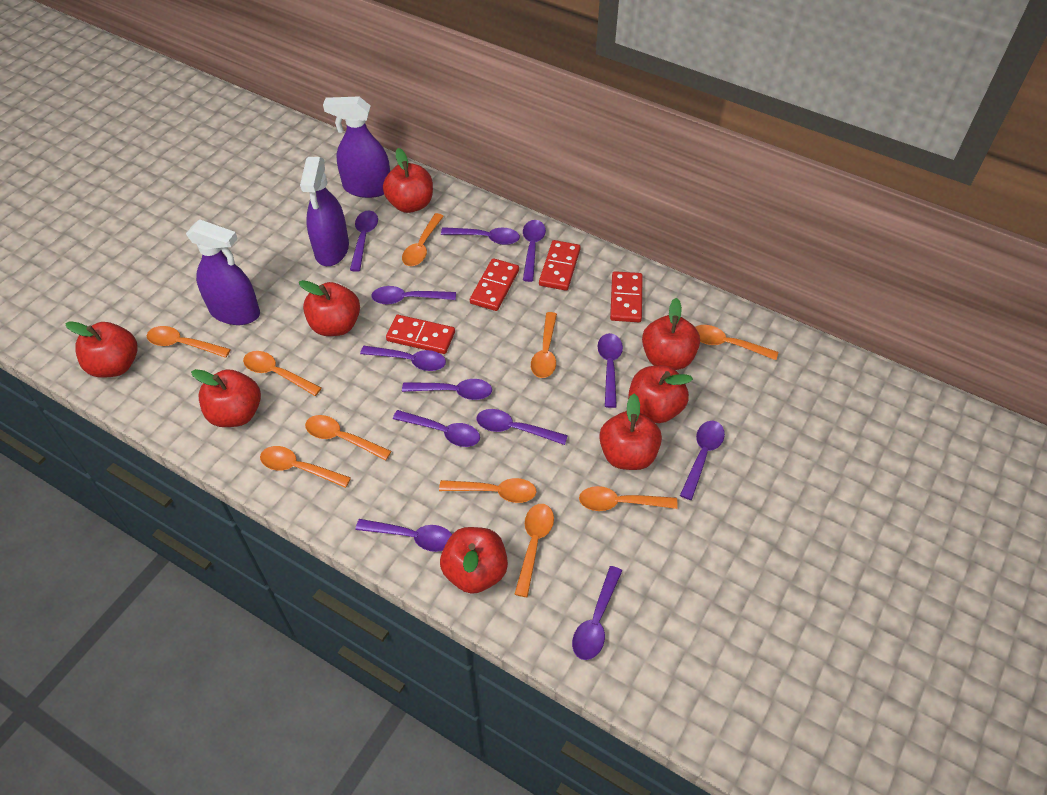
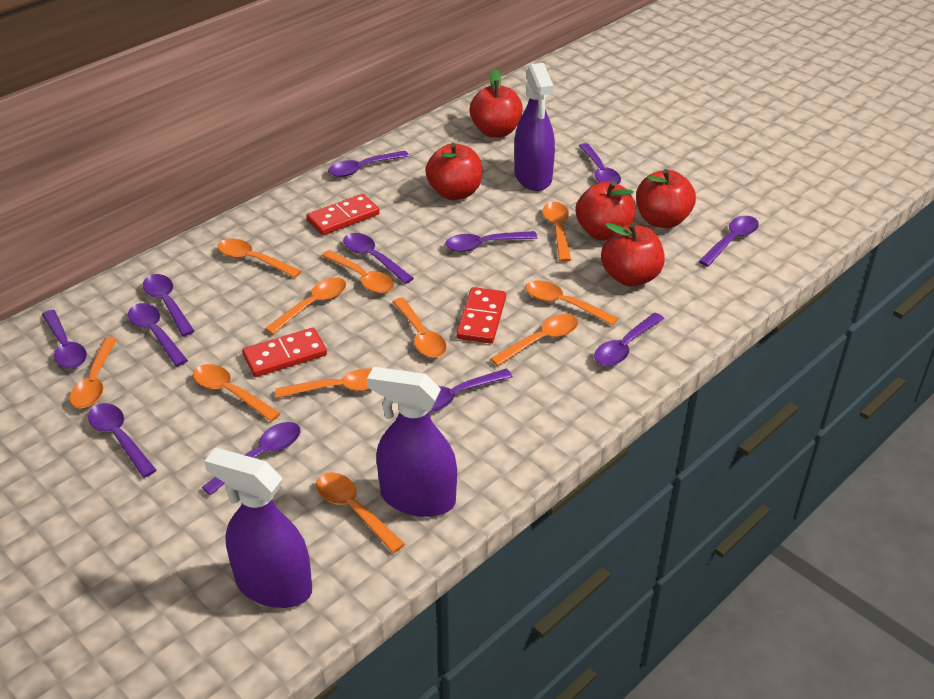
orange spoon: [147,326,231,358] [243,351,322,396] [260,446,351,488] [305,415,391,461] [402,213,444,266] [439,478,536,503] [515,504,554,597] [531,312,557,378] [579,486,678,511] [695,325,778,360] = 10 -> [70,337,117,408] [193,364,281,422] [218,239,301,278] [265,277,346,334] [276,369,372,398] [316,472,405,553] [321,250,394,293] [392,298,447,358] [490,314,578,366] [526,280,618,326] [542,202,571,262] = 11
red apple: [65,321,138,378] [191,369,261,427] [299,280,360,336] [383,148,433,213] [440,527,508,594] [599,394,662,470] [628,366,693,423] [642,298,700,370] = 8 -> [425,143,482,200] [470,69,523,137] [576,181,636,241] [601,223,665,286] [636,169,696,228] = 5
red domino: [386,315,455,354] [470,258,519,311] [539,240,581,291] [610,271,643,322] = 4 -> [242,328,327,377] [306,194,380,235] [456,287,506,344] = 3

